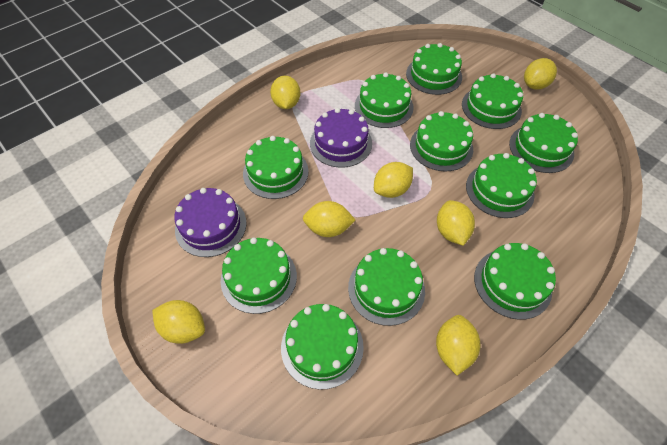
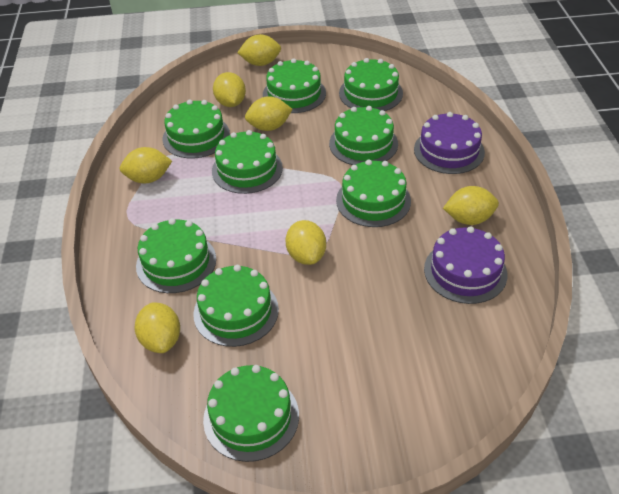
green cake: [221,237,297,314] [243,136,309,199] [281,304,364,390] [348,248,425,326] [355,73,414,128] [406,43,462,95] [410,111,473,172] [462,73,523,129] [466,153,537,218] [474,243,556,320] [509,113,578,173] = 11 -> [136,218,216,293] [163,99,230,158] [193,265,279,347] [203,365,299,462] [212,130,283,194] [263,58,326,113] [329,106,398,165] [336,159,411,227] [339,58,403,111] = 9

